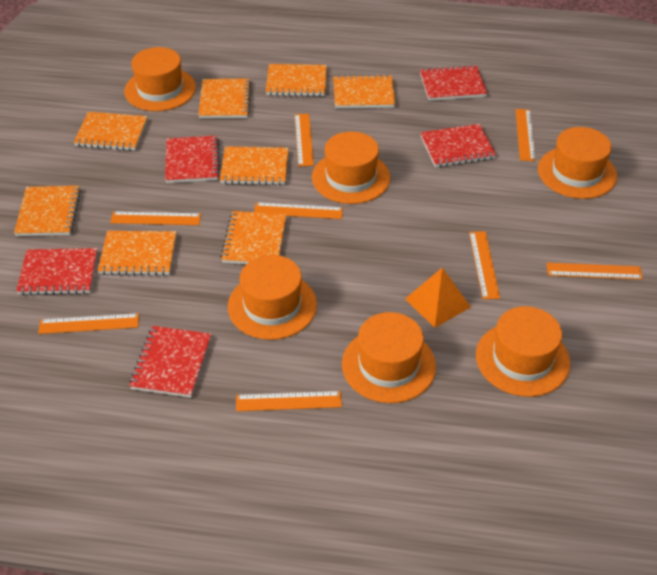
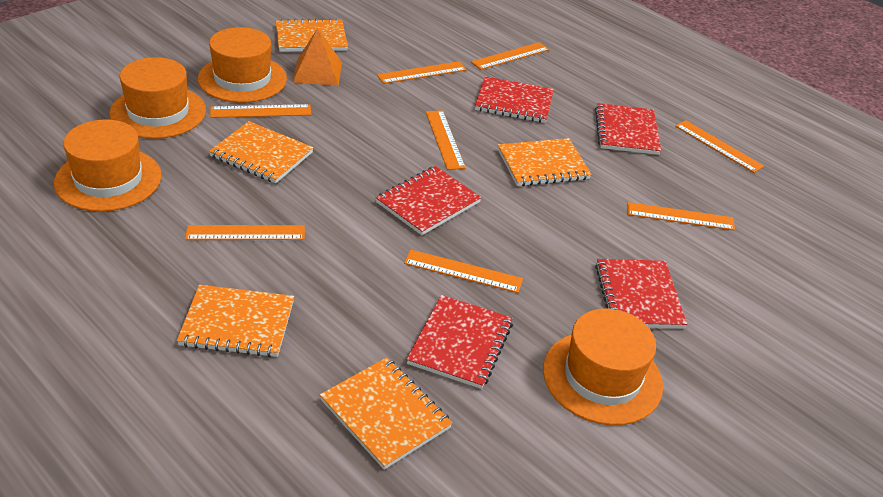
orange hat: [124,47,196,111] [228,255,317,340] [312,132,390,204] [342,312,436,403] [476,306,571,397] [538,127,617,199] = 6 -> [54,119,161,212] [109,57,206,139] [198,27,287,103] [543,309,663,425] = 4
orange notebook: [14,186,81,236] [74,112,148,151] [98,231,176,276] [198,79,251,119] [220,146,289,185] [220,211,286,264] [266,64,327,96] [333,75,395,108] = 8 -> [177,285,294,357] [209,121,313,184] [276,18,348,52] [320,357,452,470] [498,138,592,186] = 5

